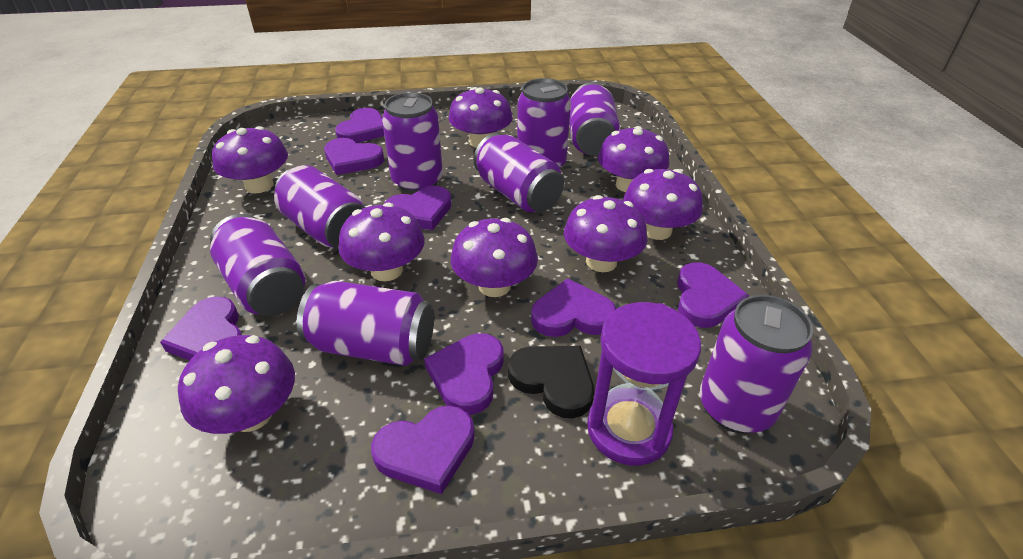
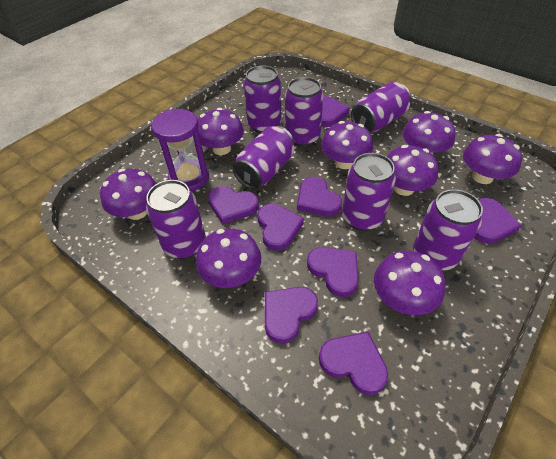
black heart: [508,346,594,418] = 1 -> none = 0
purple can: [210,214,306,316] [274,165,366,250] [297,281,434,366] [382,92,443,193] [474,133,564,212] [517,78,571,167] [570,83,620,155] [700,295,813,434] = 8 -> [146,180,206,259] [232,126,294,189] [244,65,281,133] [285,77,324,147] [342,153,396,231] [351,82,411,132] [413,189,483,271] = 7

